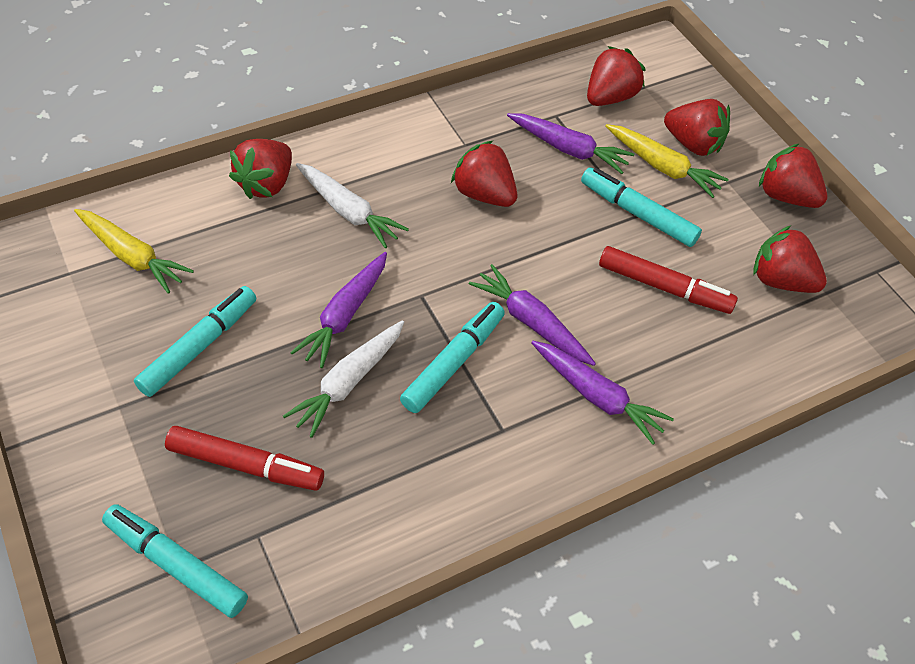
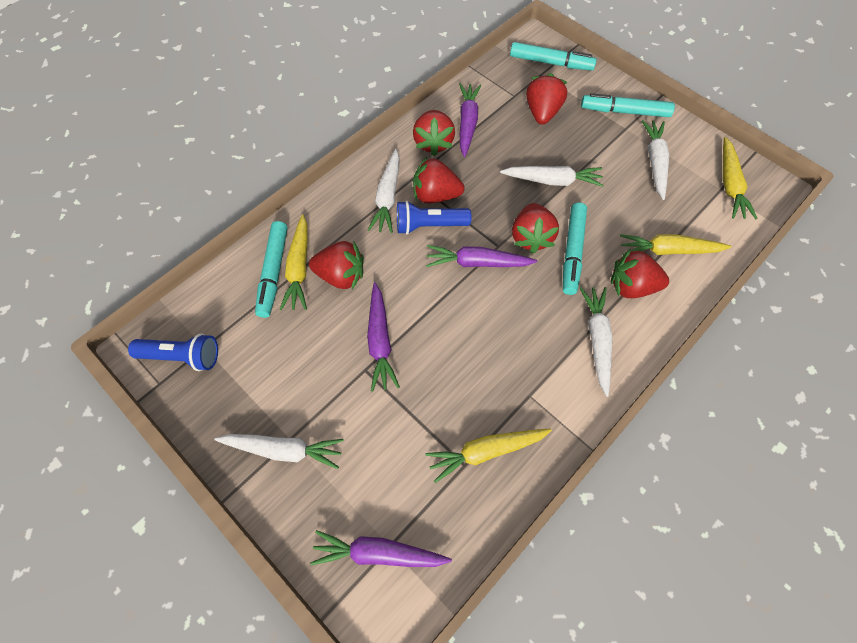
blue flashlight: none = 0 -> [128,334,218,371] [397,200,471,234] = 2
red marker: [165,426,324,491] [599,246,738,314] = 2 -> none = 0
white carrot: [283,320,404,438] [296,163,409,248] = 2 -> [215,434,344,469] [368,149,400,233] [500,166,604,187] [580,287,613,397] [642,120,669,200] = 5
yellow carrot: [74,209,194,294] [605,124,729,198] = 2 -> [280,214,308,310] [425,429,552,483] [620,234,731,255] [723,137,757,219] = 4

